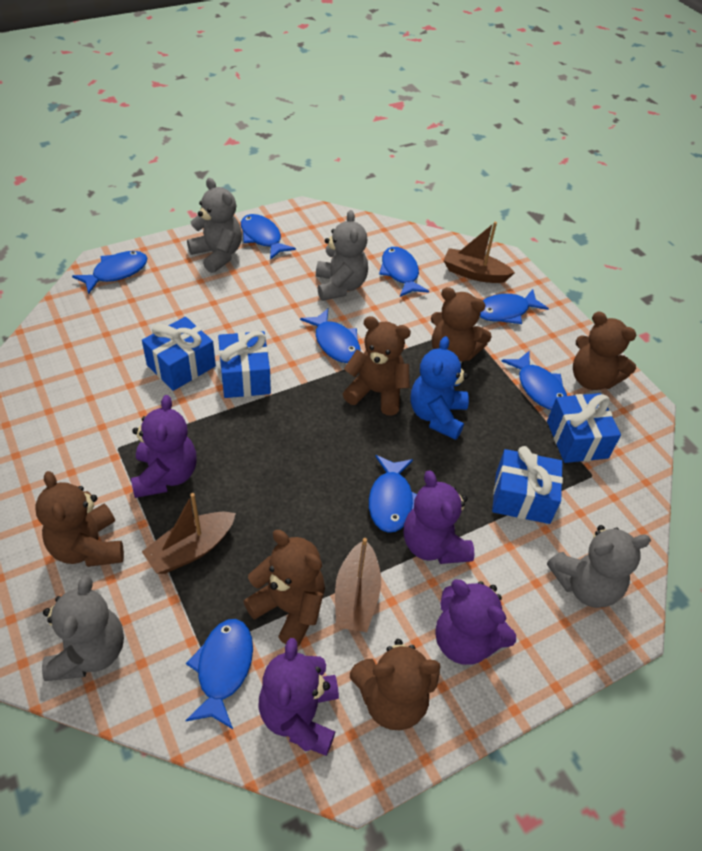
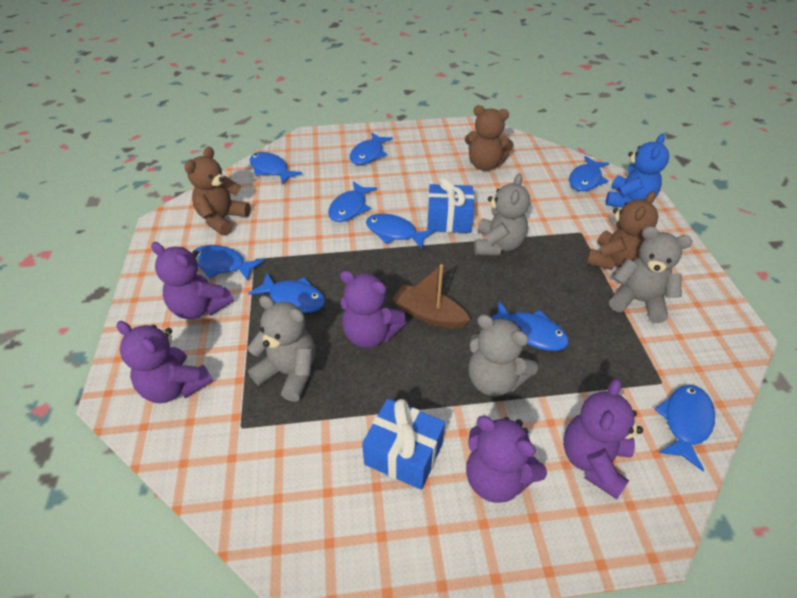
blue fish: [72,251,147,294] [185,619,253,729] [241,214,296,260] [300,309,361,363] [369,455,417,533] [379,247,429,297] [480,289,549,324] [502,351,567,410] = 8 -> [195,245,264,281] [248,273,325,313] [250,152,302,185] [328,181,377,222] [350,132,393,165] [366,214,435,249] [491,301,569,351] [569,156,610,191] [654,385,715,471] = 9
blue gift: [142,317,216,391] [218,331,271,398] [492,446,563,524] [547,393,621,463] = 4 -> [362,399,445,490] [427,177,474,233] = 2
brown boat: [142,493,236,574] [335,538,381,632] [443,222,515,283] = 3 -> [392,264,470,328] = 1
brown teddy bear: [35,471,124,567] [243,530,325,647] [343,316,411,416] [350,639,440,730] [431,287,492,362] [573,312,636,390] = 6 -> [184,147,251,236] [465,105,514,171] [586,191,658,270] = 3
purple teddy bear: [131,395,197,498] [259,638,339,756] [404,470,474,564] [435,579,516,665] = 4 -> [116,321,213,403] [151,242,234,319] [340,270,406,348] [466,416,547,503] [563,379,643,499] = 5

